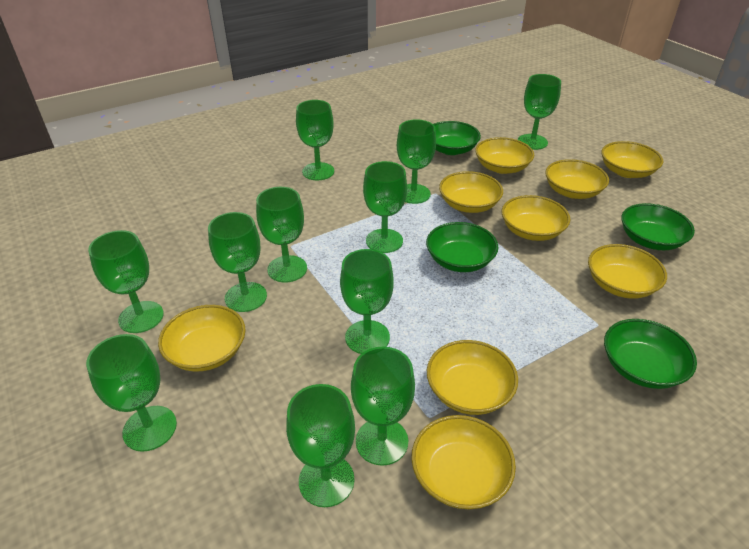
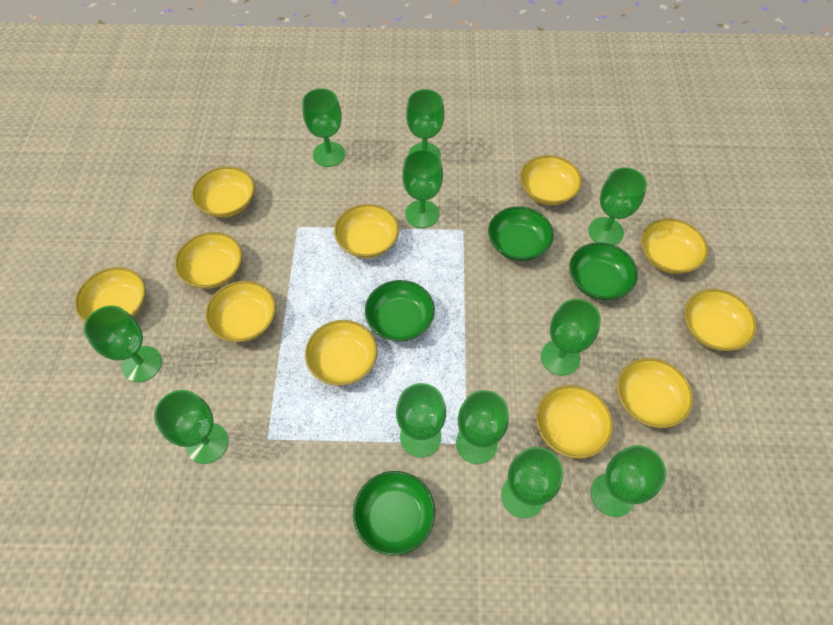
yellow bowl: [158,305,246,371] [411,415,516,509] [427,340,518,415] [439,171,503,213] [475,137,534,174] [502,195,570,241] [545,159,609,199] [588,244,667,299] [601,141,663,178] = 9 -> [75,267,146,322] [175,232,242,289] [192,166,255,217] [205,281,276,342] [305,320,378,386] [334,204,399,258] [520,155,582,205] [536,385,613,459] [617,358,693,428] [641,218,708,274] [684,289,757,351] = 11

